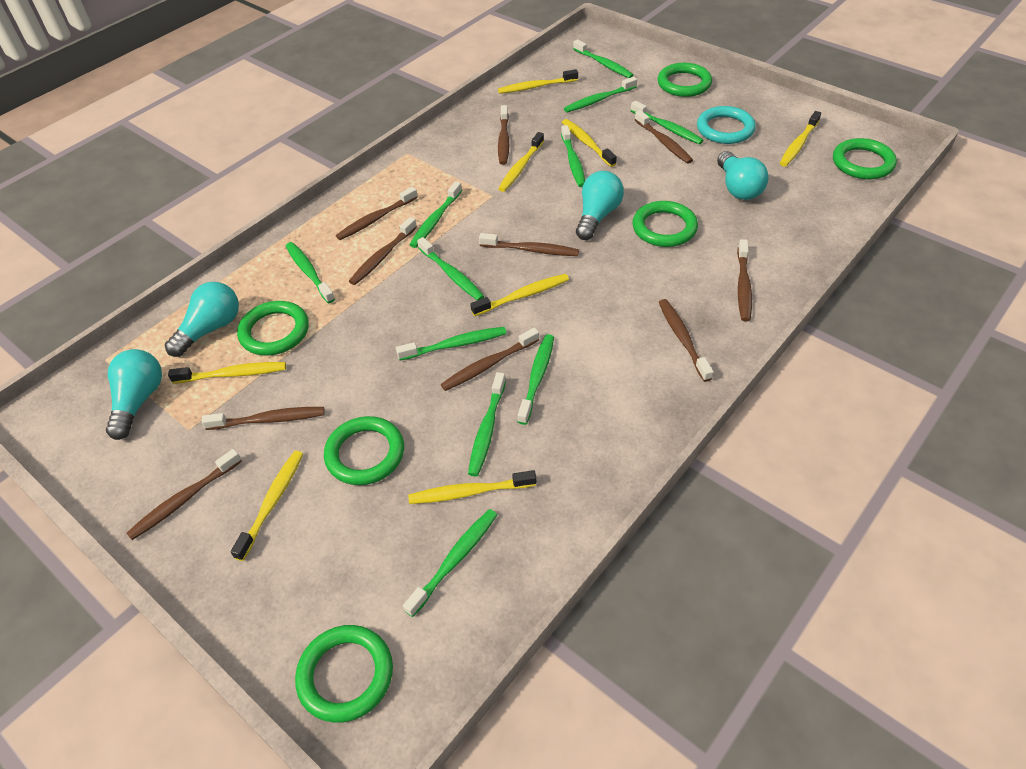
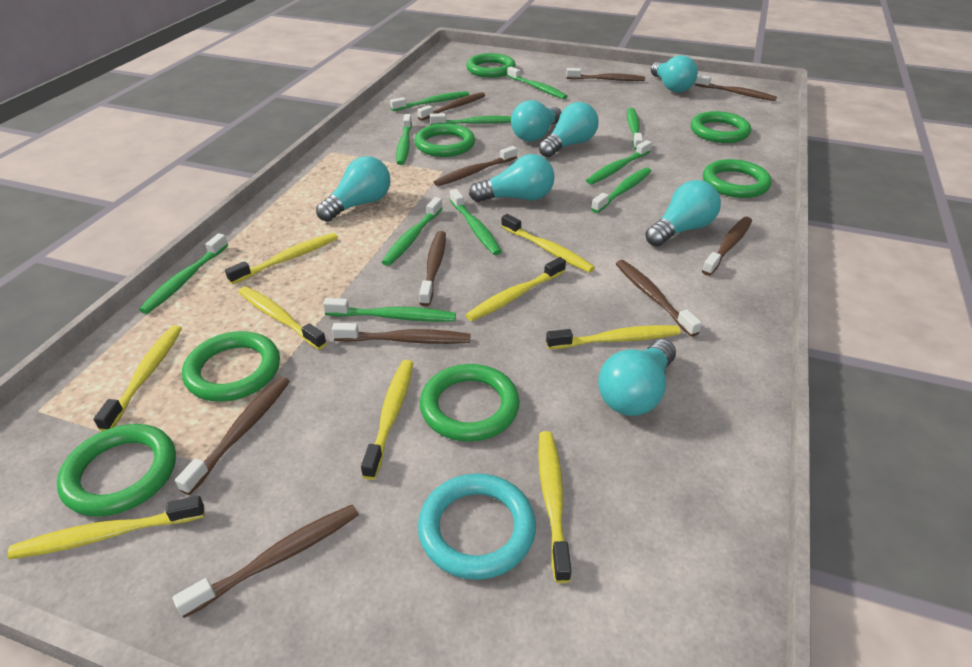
green ring: [237,301,309,356] [295,625,393,723] [324,416,404,485] [632,201,698,247] [658,63,712,97] [833,138,897,179] = 6 -> [57,424,176,517] [182,331,280,402] [414,123,475,157] [420,364,520,442] [466,53,516,78] [691,111,751,143] [703,159,772,198] = 7
turquoise light bulb: [106,349,162,440] [165,282,239,357] [576,171,624,240] [717,151,769,200] = 4 -> [316,156,390,222] [469,154,555,202] [511,100,562,142] [539,102,599,158] [598,339,676,416] [645,180,721,247] [651,55,698,92] = 7
yellow toothbrush: [168,362,286,384] [230,451,303,561] [408,470,536,504] [470,274,569,316] [498,69,578,94] [498,132,544,192] [562,119,617,167] [780,111,821,167] = 8 -> [8,496,205,559] [93,325,182,431] [225,233,338,284] [239,286,327,350] [361,360,413,480] [466,257,566,321] [501,214,595,273] [538,431,572,583] [546,325,681,349] = 9

